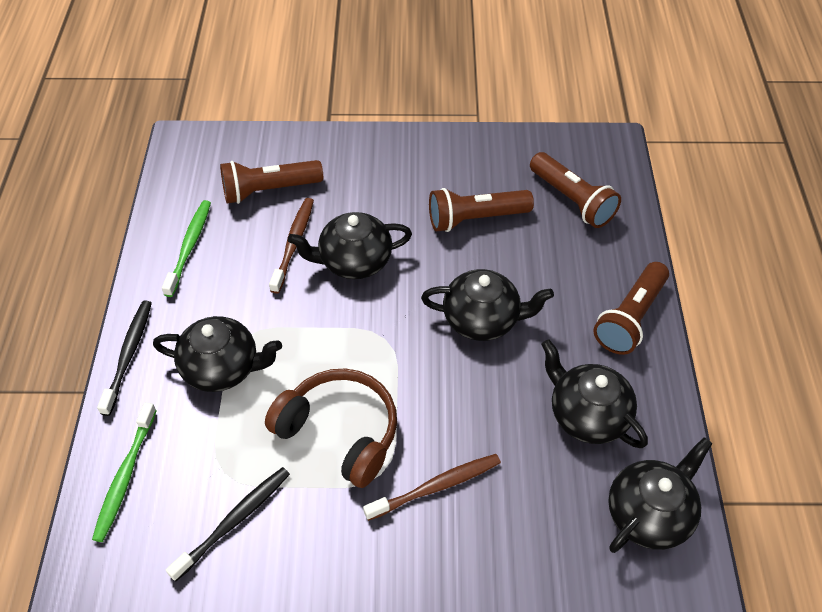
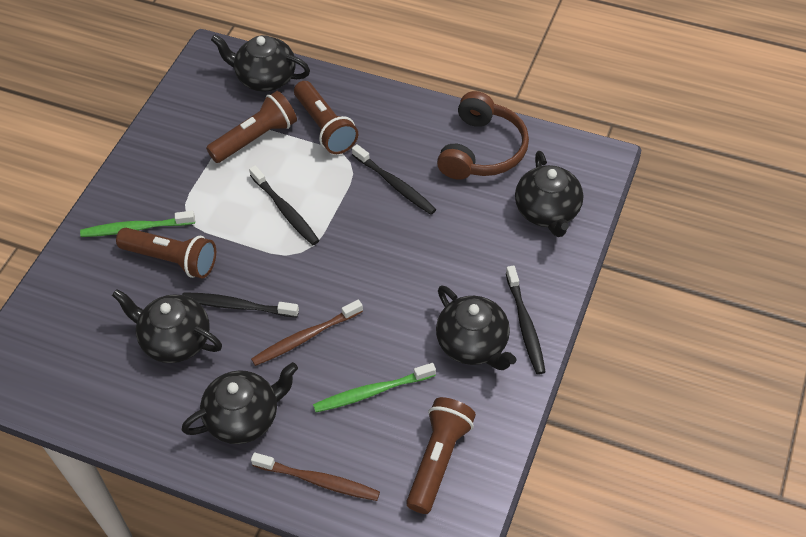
black toothbrush: [97,300,152,416] [166,467,290,581] = 2 -> [182,292,299,317] [249,165,319,245] [352,144,436,215] [506,265,546,375] = 4

